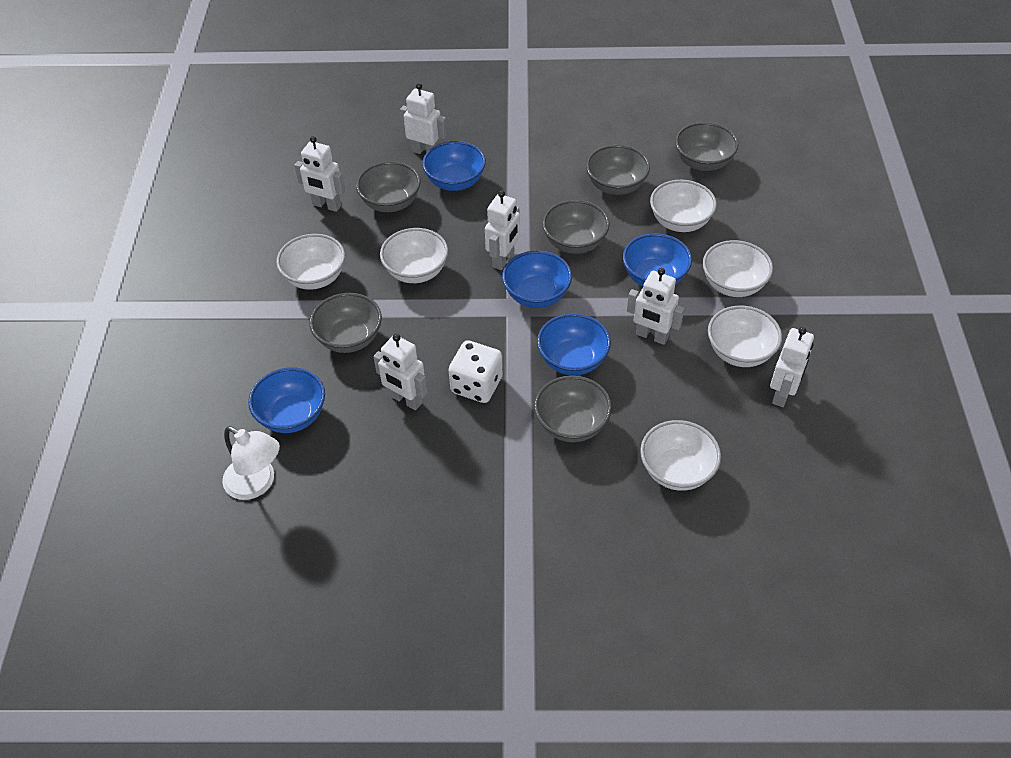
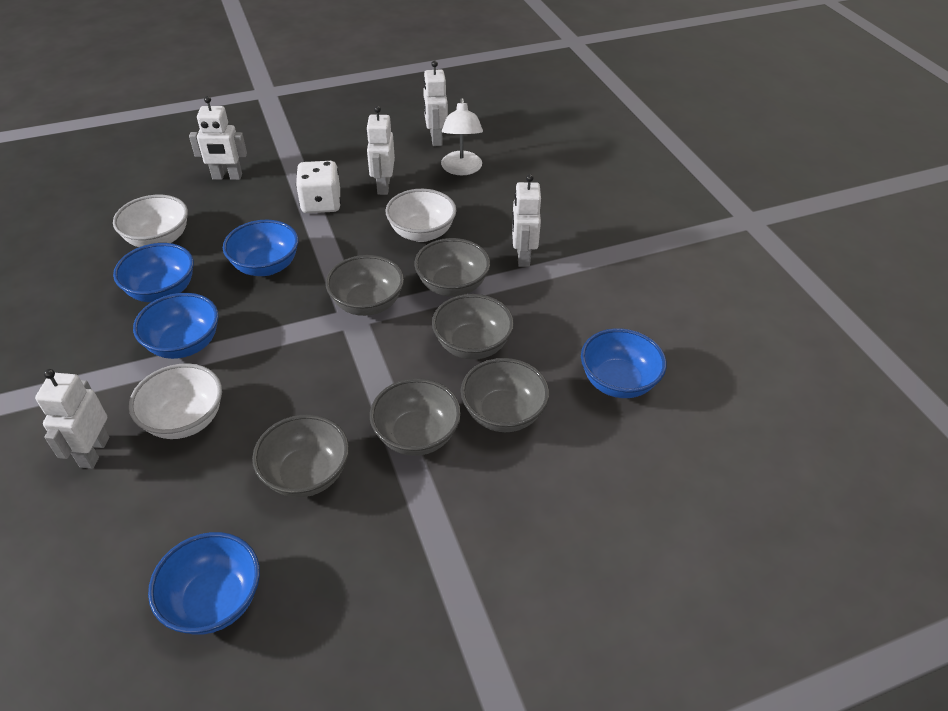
white bowl: [276,234,345,290] [380,228,448,283] [640,420,721,491] [650,180,717,232] [702,240,773,297] [708,306,782,367] = 6 -> [113,195,188,247] [129,363,222,439] [386,189,456,242] = 3
white robot: [294,136,345,212] [373,334,428,410] [400,83,447,154] [485,190,520,270] [627,268,684,345] [770,327,814,407] = 6 -> [35,369,109,469] [189,96,247,180] [366,106,395,195] [423,61,448,146] [512,174,541,267] = 5

